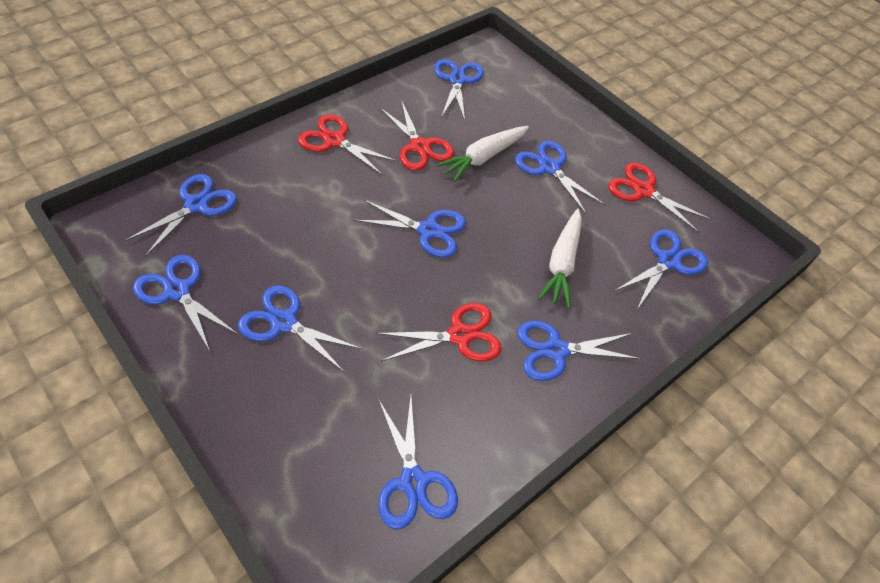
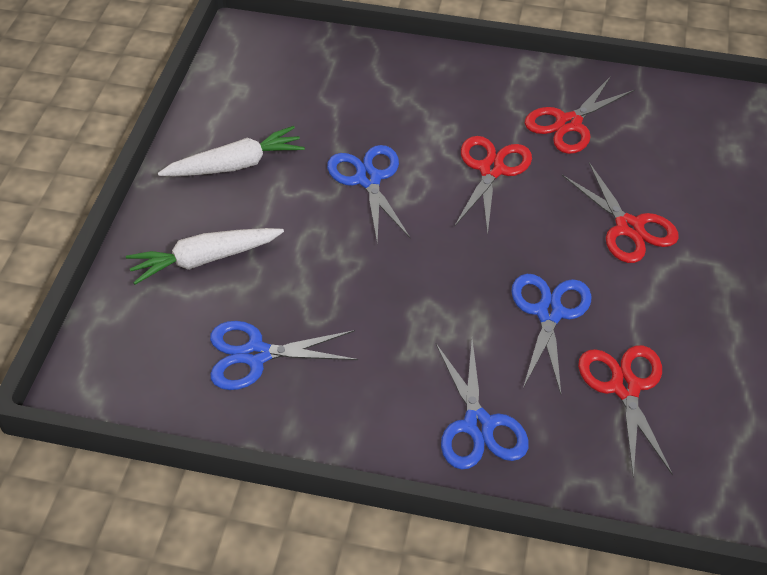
blue scissors: [125,174,237,257] [133,254,238,351] [238,285,362,372] [354,200,466,258] [378,396,458,529] [434,59,484,121] [515,141,605,215] [517,320,641,381] [614,229,708,309] = 9 -> [210,321,358,390] [327,145,411,244] [436,339,529,470] [511,274,592,394] = 4

